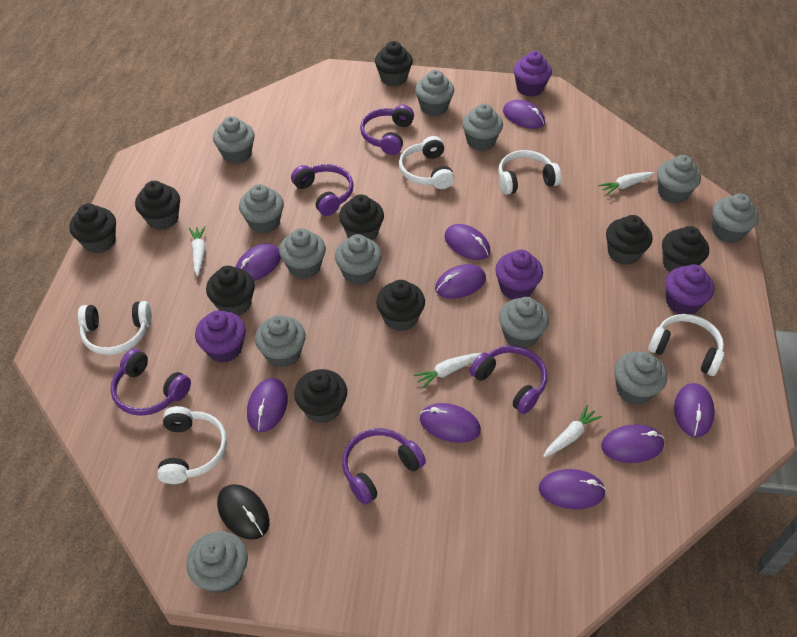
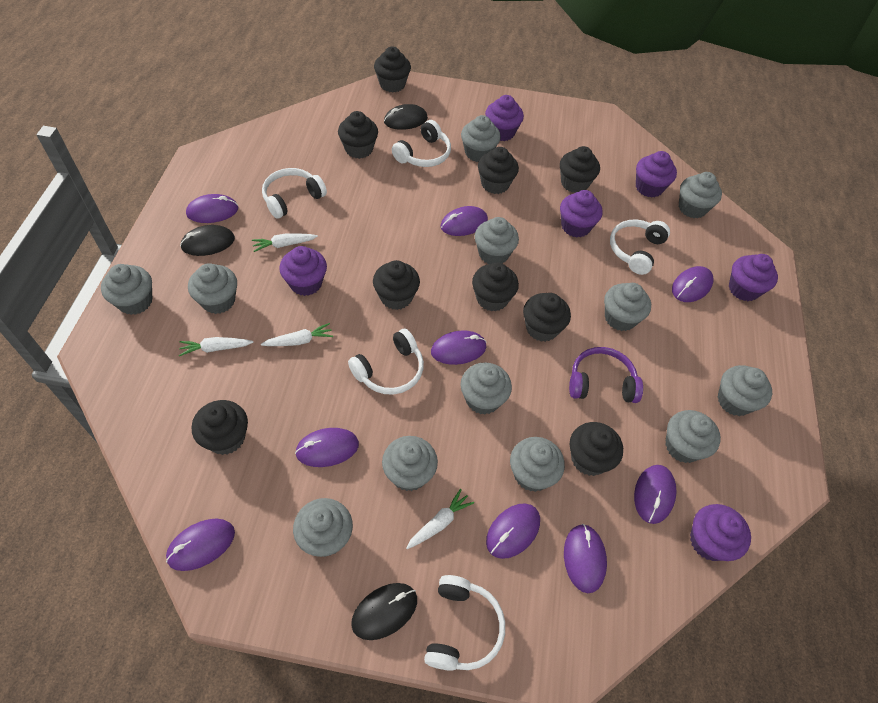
black mouse: [217,484,269,540] = 1 -> [180,225,235,256] [351,583,417,640] [384,104,428,130] = 3
purple cupcake: [195,310,246,363] [495,249,543,299] [513,51,552,97] [665,264,715,314] = 4 -> [279,246,327,296] [485,95,524,141] [560,190,603,237] [636,151,677,198] [690,504,751,561] [729,254,778,301] = 6
purple headphones: [110,349,191,416] [291,164,354,216] [342,428,426,505] [360,105,414,155] [470,345,547,414] = 5 -> [569,347,643,403] = 1

